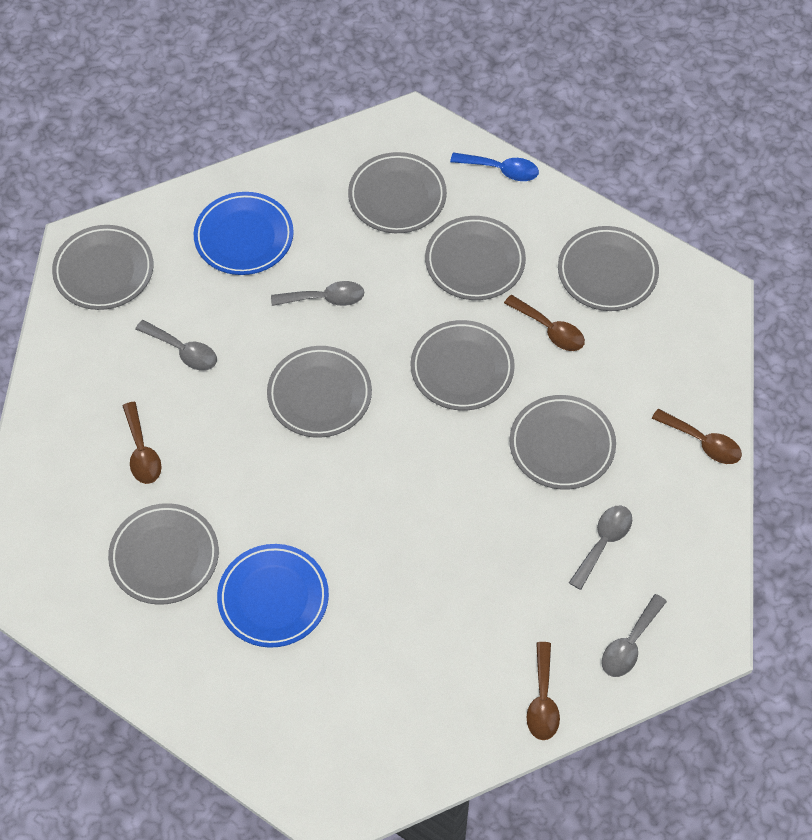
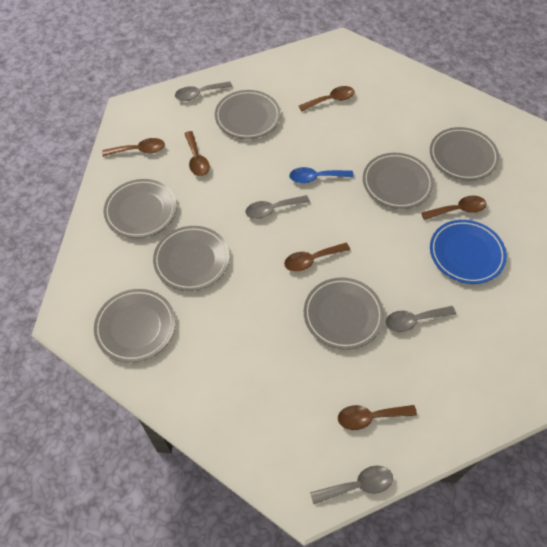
blue plate: [194,192,294,275] [217,544,329,648] = 2 -> [430,220,507,284] = 1
brown spoon: [122,402,162,484] [504,295,585,351] [526,642,560,740] [652,409,742,464] = 4 -> [102,138,165,157] [184,131,210,176] [284,243,350,272] [299,86,355,111] [338,405,417,430] [421,195,487,220] = 6
grey plate: [52,225,153,310] [108,503,219,605] [267,346,372,438] [348,152,447,233] [411,320,515,411] [425,216,526,300] [509,395,616,490] [558,226,659,311] = 8 -> [94,289,175,362] [104,179,177,238] [153,226,229,291] [215,90,281,139] [304,278,384,350] [363,153,434,209] [430,127,499,180] = 7

